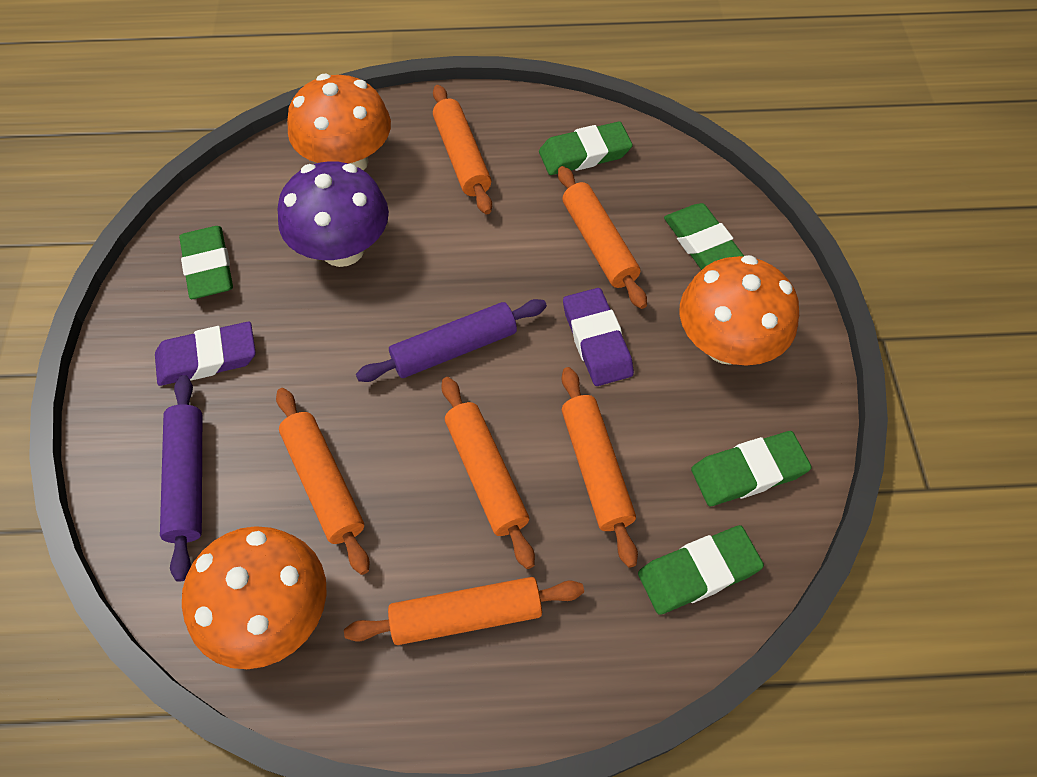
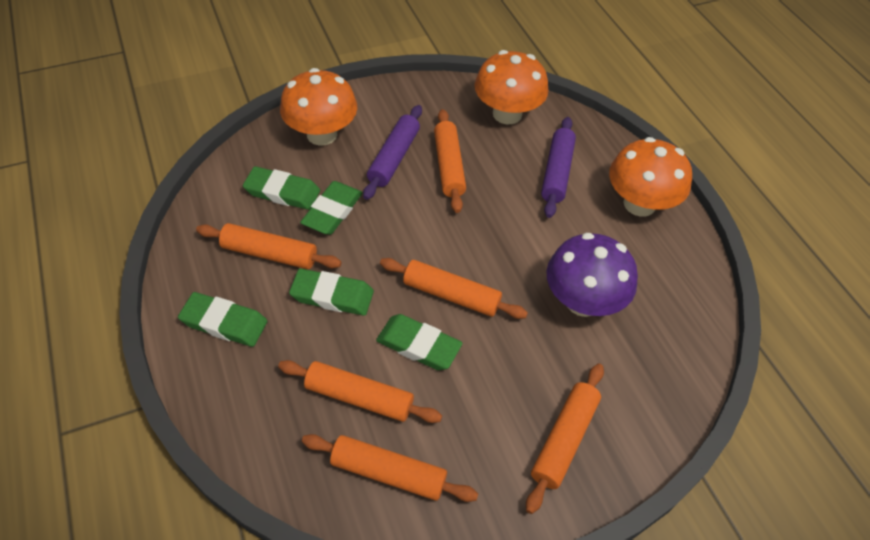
purple eraser: [155,322,256,386] [563,288,634,386] = 2 -> none = 0

